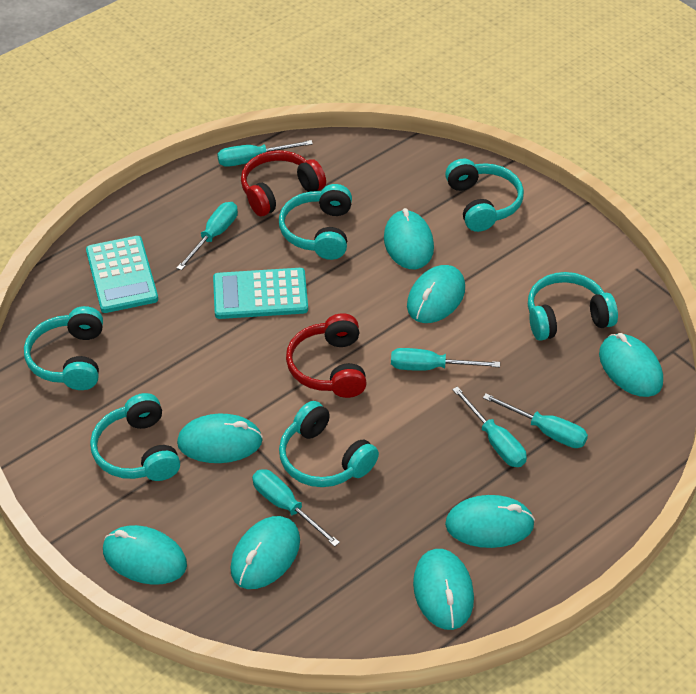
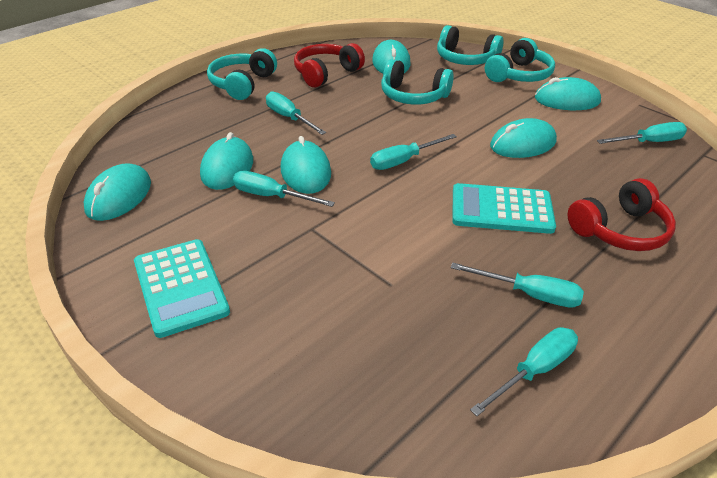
turquoise headphones: [24,306,103,390] [90,393,180,481] [279,184,352,260] [279,401,379,487] [445,159,524,232] [528,272,618,341] = 6 -> [207,48,277,100] [381,59,454,104] [437,25,504,65] [485,38,555,82] = 4
turquoise mouse: [103,525,187,585] [177,414,263,463] [230,516,300,589] [384,208,434,269] [407,265,465,323] [413,549,474,630] [445,495,535,548] [599,333,663,397] = 8 -> [84,163,151,221] [200,132,253,190] [281,136,331,194] [372,40,411,73] [490,118,557,158] [535,77,601,110] = 6

